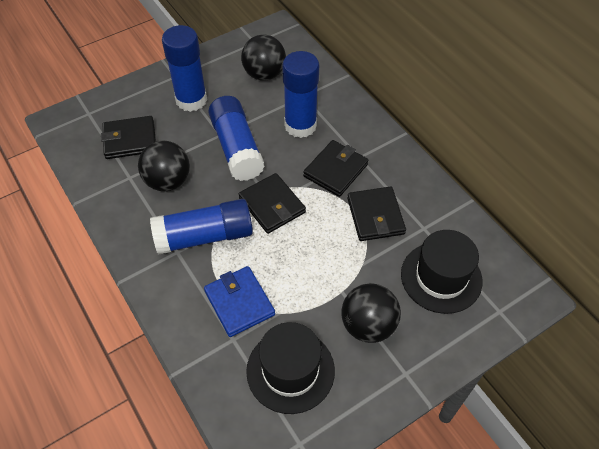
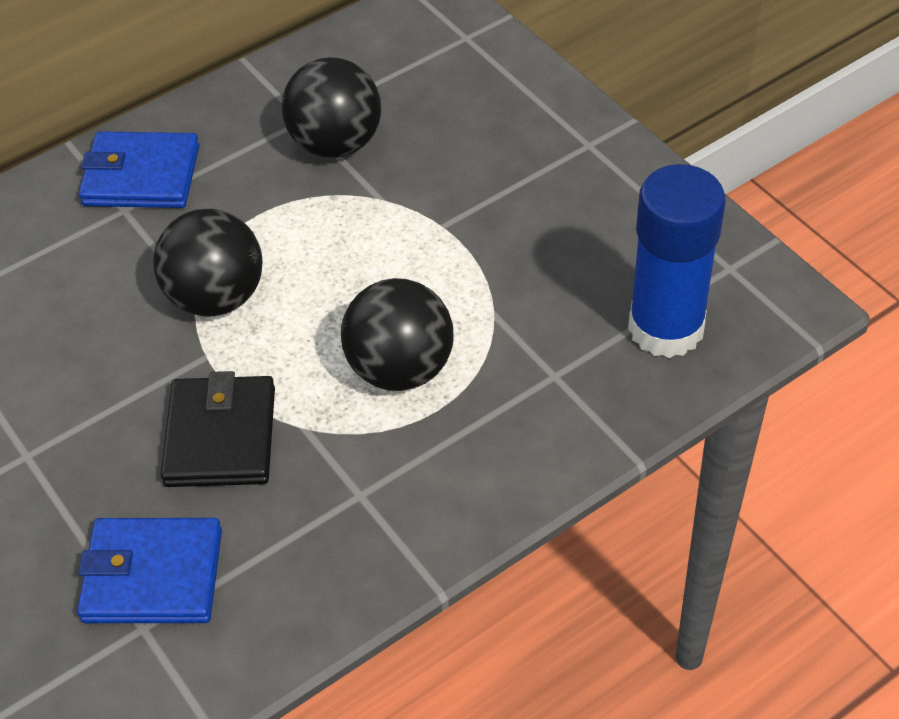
black hat: [246,322,335,414] [401,230,482,314] = 2 -> none = 0
black wallet: [101,116,156,159] [239,173,306,234] [303,140,369,197] [347,186,406,241] = 4 -> [161,371,275,487] = 1
blue glue stick: [150,199,253,255] [162,25,207,112] [208,96,265,181] [282,51,319,138] = 4 -> [628,164,726,358] = 1
blue wallet: [204,266,275,337] = 1 -> [77,518,222,623] [79,131,199,208] = 2

